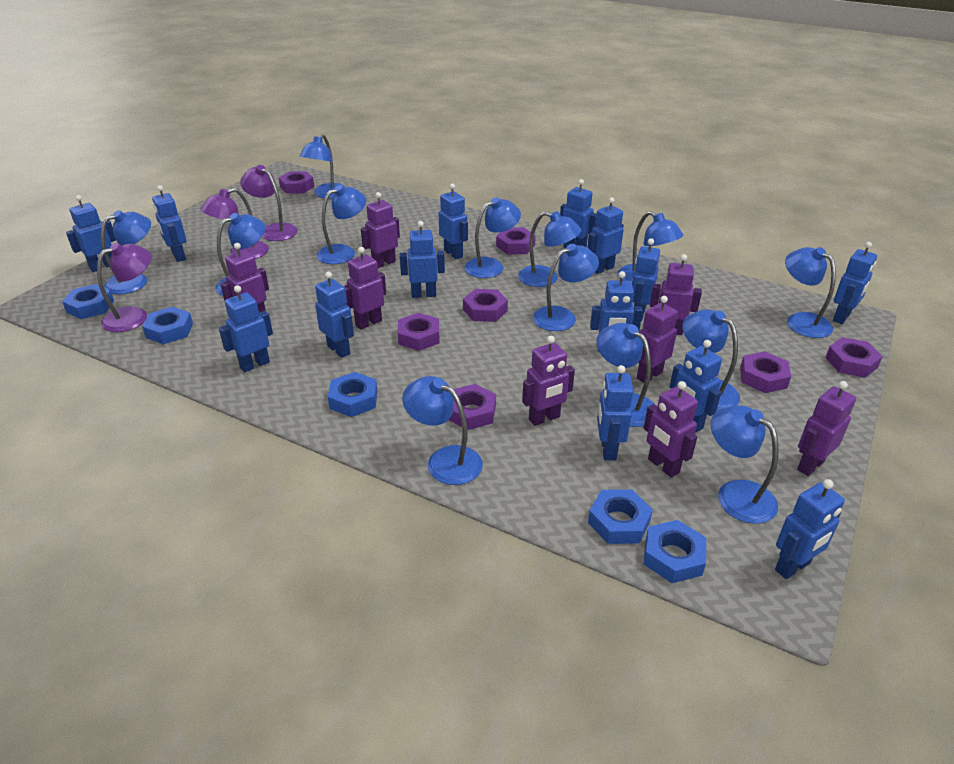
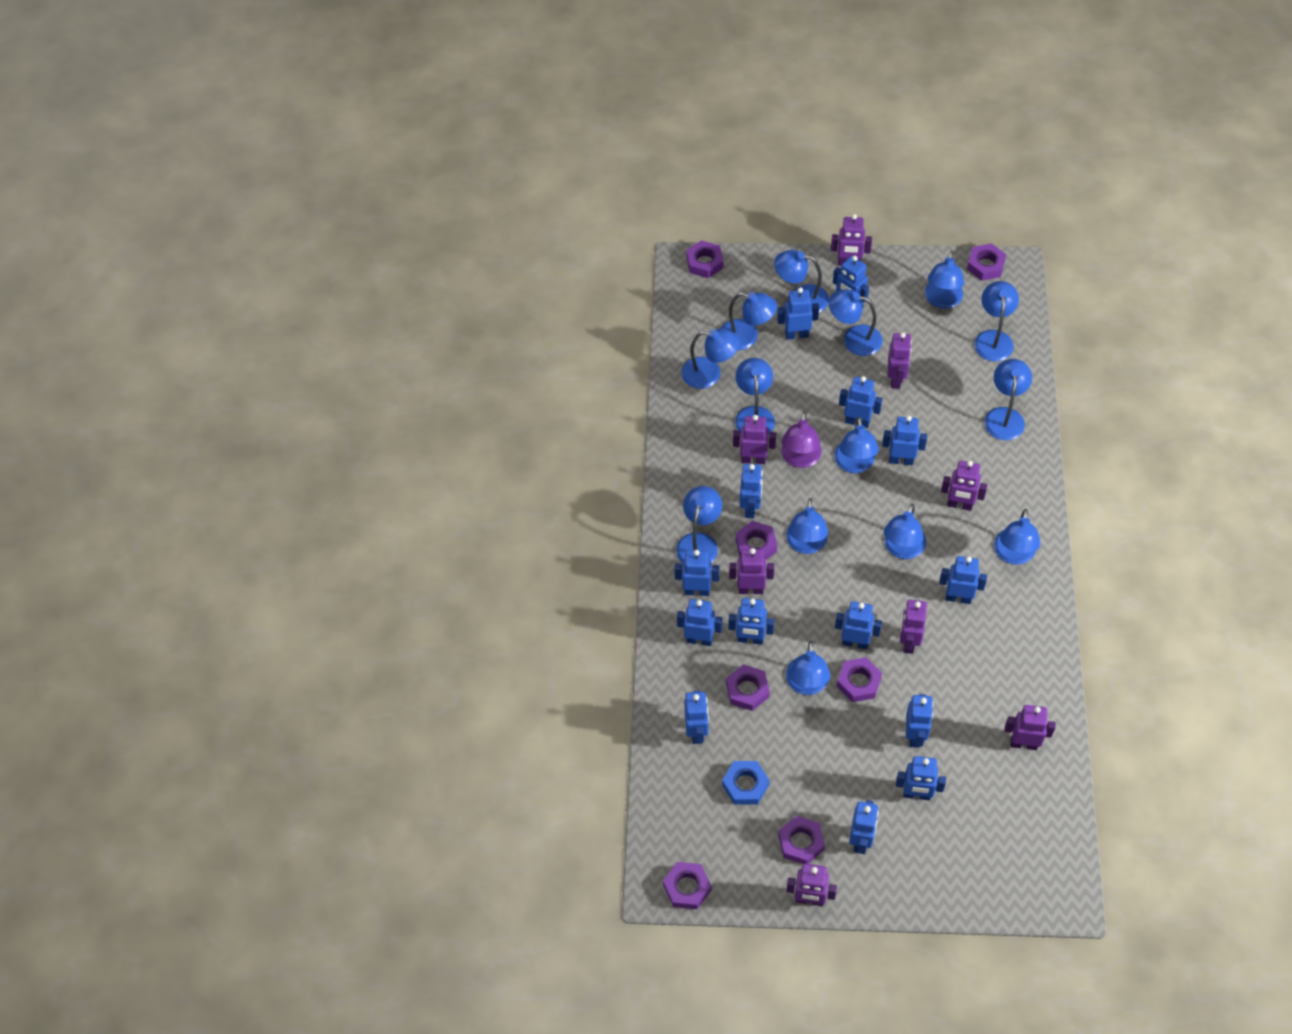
blue lamp: [101,210,151,294] [215,213,265,296] [300,134,345,199] [316,185,366,264] [402,376,483,485] [464,197,521,278] [518,211,582,287] [533,244,599,331] [597,323,654,427] [618,211,683,283] [682,309,740,411] [711,405,779,524] [785,247,836,338] = 13 -> [676,486,722,563] [681,329,740,389] [721,292,777,350] [735,358,775,435] [774,250,829,313] [786,498,828,554] [786,641,831,695] [829,289,883,356] [834,417,879,473] [884,504,926,559] [925,251,964,309] [974,281,1019,362] [984,359,1032,440] [994,509,1041,565] = 14
blue nut: [62,284,114,319] [142,307,193,344] [328,372,377,417] [588,489,653,544] [644,520,706,583] = 5 -> [722,761,770,805] = 1
purple lamp: [97,243,151,332] [201,188,269,259] [240,165,298,241] = 3 -> [781,411,821,468] = 1

